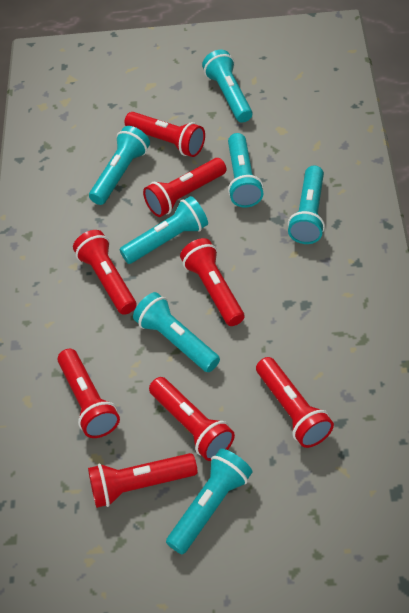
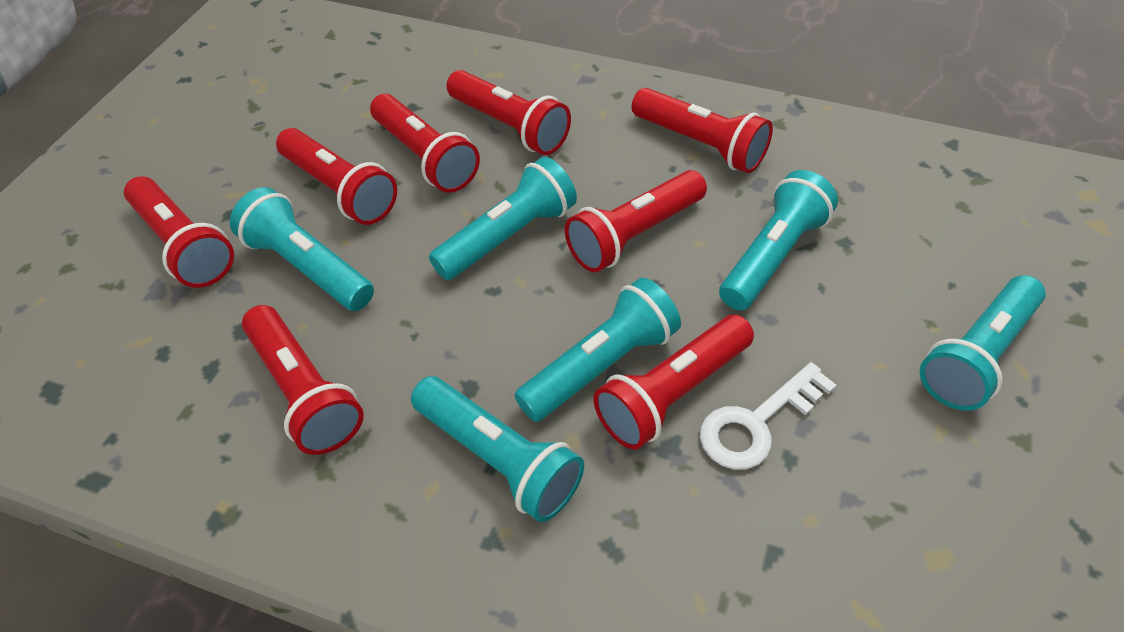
turquoise flashlight: [89,126,150,205] [120,196,208,264] [133,292,220,372] [166,448,252,554] [202,50,252,123] [228,133,264,208] [288,166,325,244] = 7 -> [230,187,374,311] [411,376,584,522] [429,157,577,280] [514,278,681,422] [719,170,838,310] [920,275,1046,411] = 6
white key: none = 0 -> [700,362,837,470] = 1

